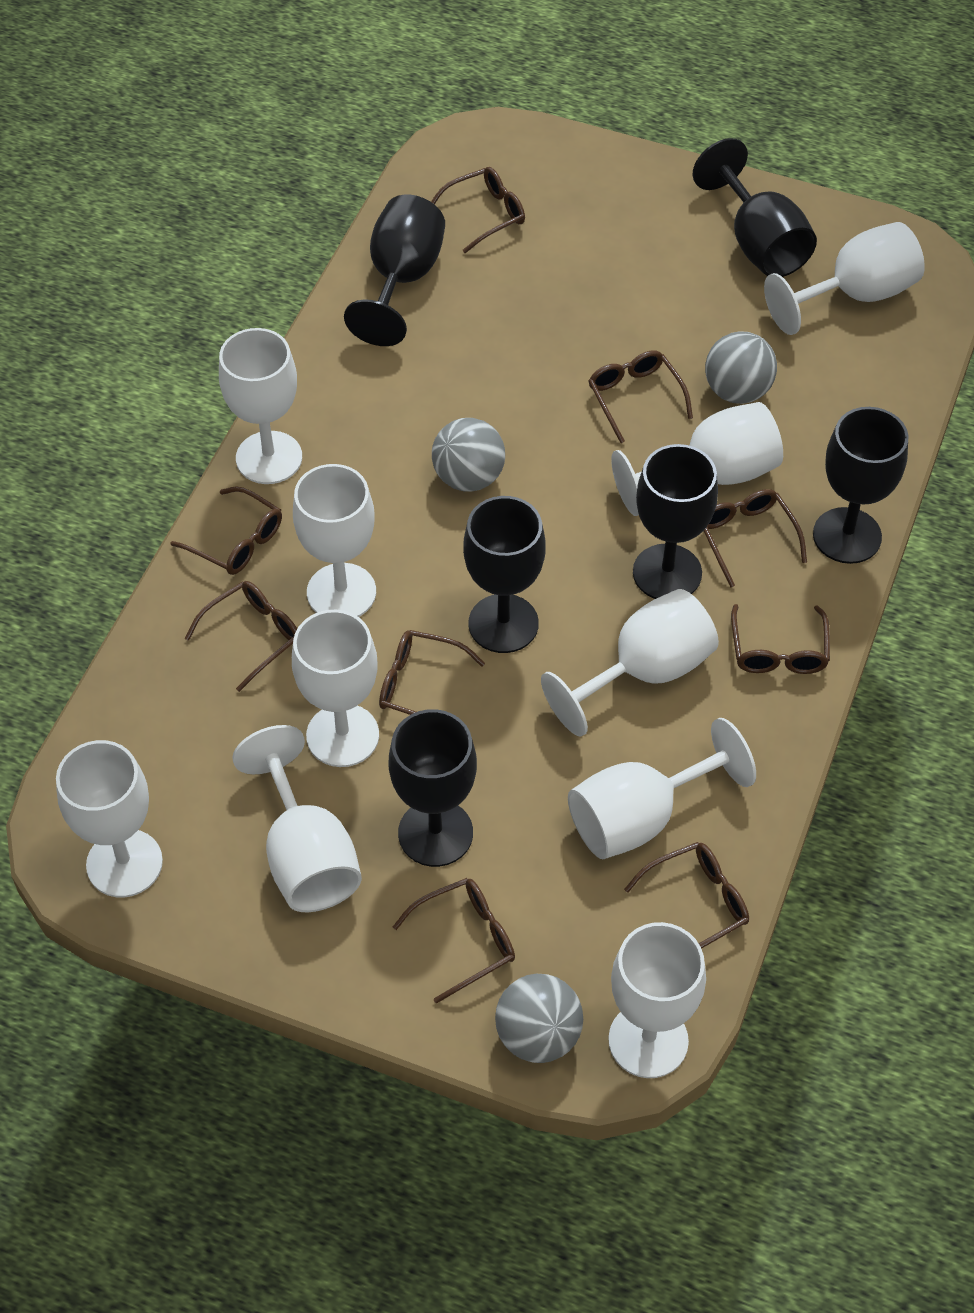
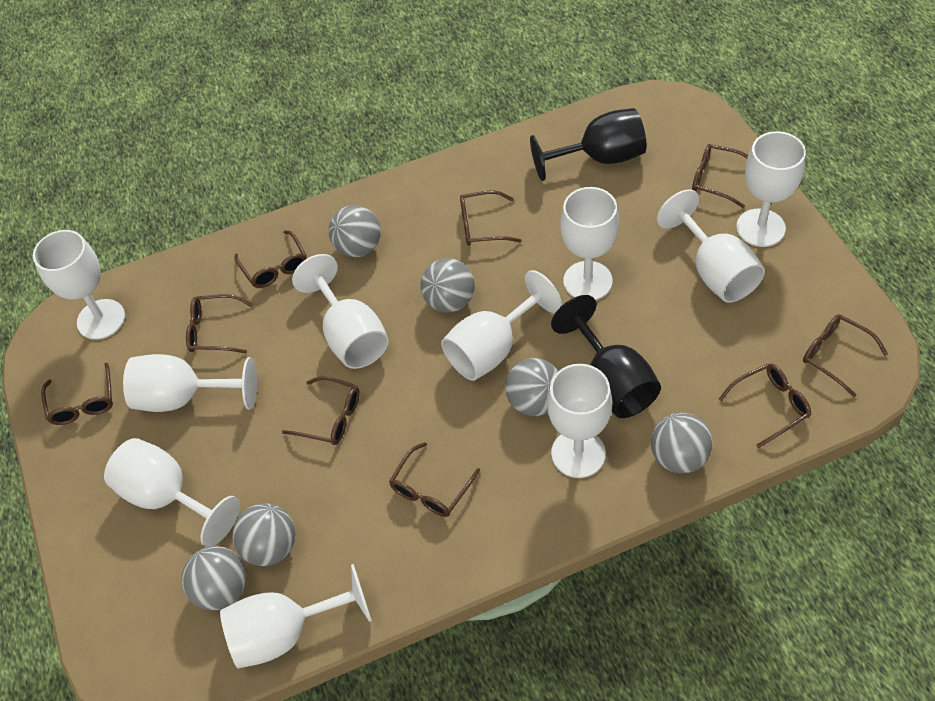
black goblet: [344,194,445,346] [389,709,477,867] [463,496,546,653] [633,444,718,599] [692,138,817,277] [813,407,908,564] = 6 -> [530,108,646,181] [551,295,661,418] = 2
grey ball: [432,418,505,492] [495,974,583,1063] [705,331,777,404] = 3 -> [182,546,247,610] [232,503,295,566] [328,205,381,257] [420,258,475,313] [505,358,558,416] [651,412,713,473] = 6

